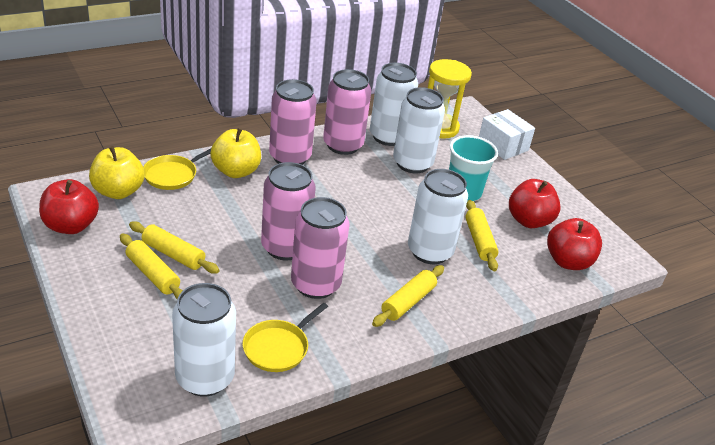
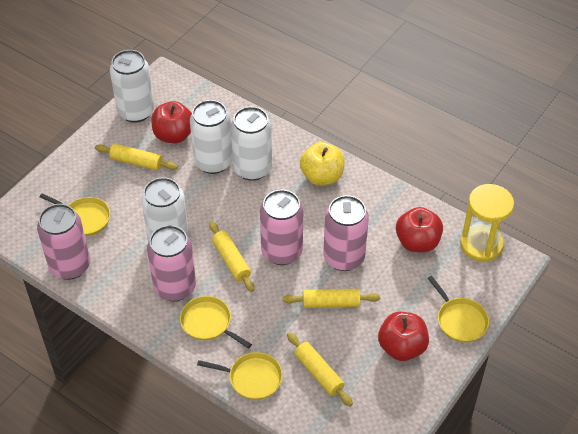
turquoise cup: [449,135,498,201] = 1 -> none = 0
white box: [479,109,535,160] = 1 -> none = 0
yellow apple: [89,146,145,199] [210,128,261,178] = 2 -> [300,142,345,186] = 1
yellow pan: [143,149,211,190] [242,303,328,372] = 2 -> [40,193,110,236] [180,296,252,348] [197,352,283,400] [428,276,489,343] = 4

